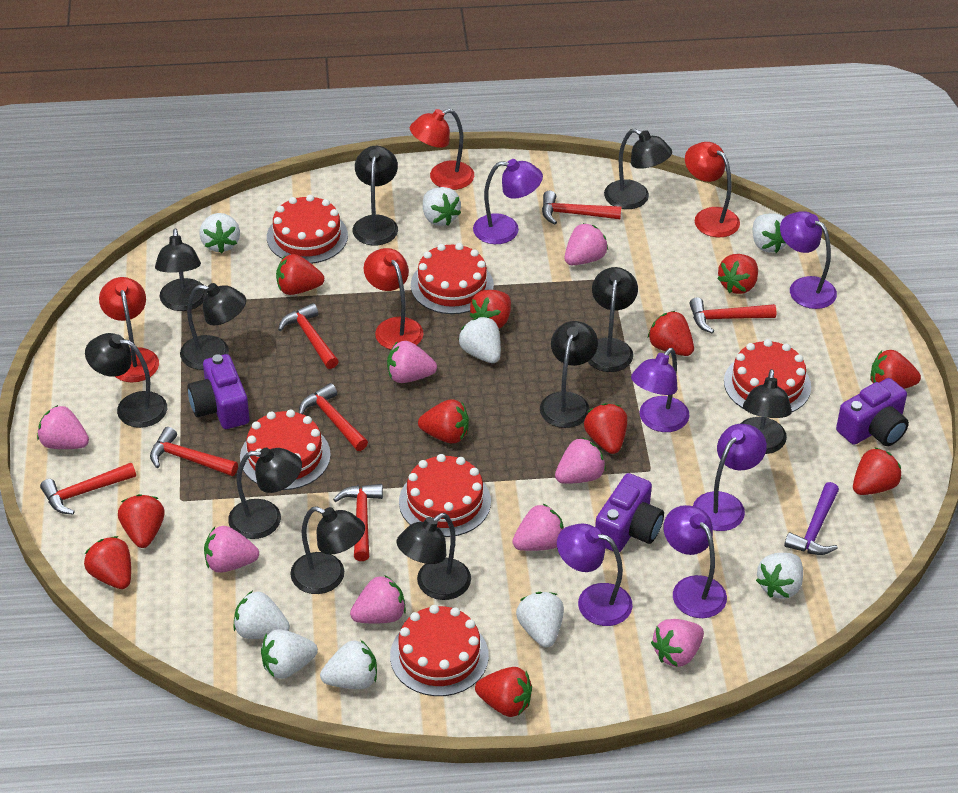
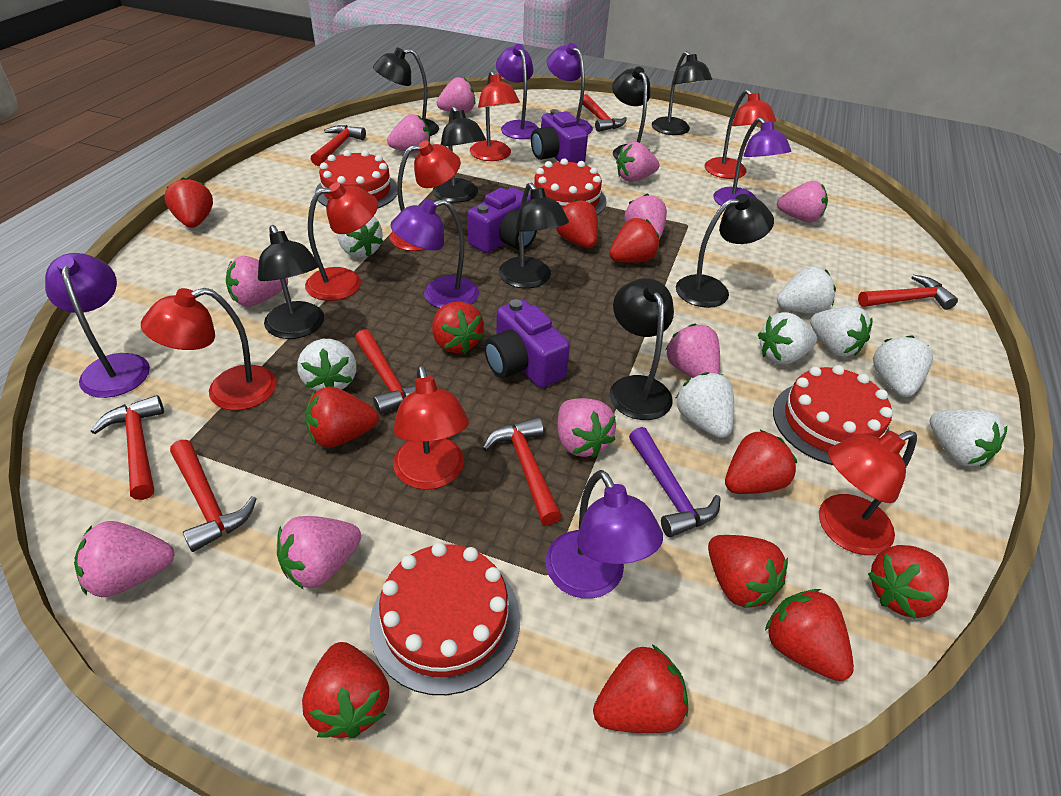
black lamp: [85,333,167,428] [155,228,207,311] [180,283,246,370] [228,448,302,539] [290,506,365,594] [353,146,398,246] [397,513,471,600] [540,321,598,428] [588,267,638,372] [604,128,672,209] [740,369,792,454] = 11 -> [258,225,324,339] [373,47,439,136] [433,106,486,203] [499,183,569,288] [609,278,674,420] [612,66,651,159] [652,51,712,135] [676,194,774,308] = 8
pink strawberry: [37,405,89,449] [204,526,259,573] [350,575,406,624] [387,341,437,383] [512,504,564,551] [555,437,606,484] [565,223,608,265] [651,619,704,667] = 8 -> [74,521,175,597] [226,256,288,307] [277,516,361,589] [387,114,430,153] [437,77,475,113] [558,398,616,458] [616,142,660,182] [624,193,667,239] [666,324,720,378] [777,181,828,223] = 10
red cake: [240,410,331,490] [267,195,348,264] [390,605,489,696] [399,454,491,537] [411,243,494,314] [724,339,811,412] = 6 -> [315,150,398,208] [369,542,520,695] [528,159,606,215] [773,365,893,465] = 4
red lamp: [99,277,159,383] [364,248,423,350] [410,109,474,190] [685,142,740,237] = 4 -> [141,288,277,410] [305,182,378,301] [389,140,461,251] [393,365,469,490] [470,71,520,161] [705,89,776,179] [819,430,917,555] = 7
white strawberry: [199,213,240,253] [233,591,290,639] [261,629,318,679] [320,640,377,689] [423,187,461,226] [458,317,501,363] [516,592,564,647] [752,213,787,253] [756,553,803,599] = 9 -> [297,339,356,391] [337,216,383,258] [675,372,734,438] [758,312,817,365] [777,266,836,314] [810,306,873,357] [873,335,933,397] [930,409,1007,467] = 8

